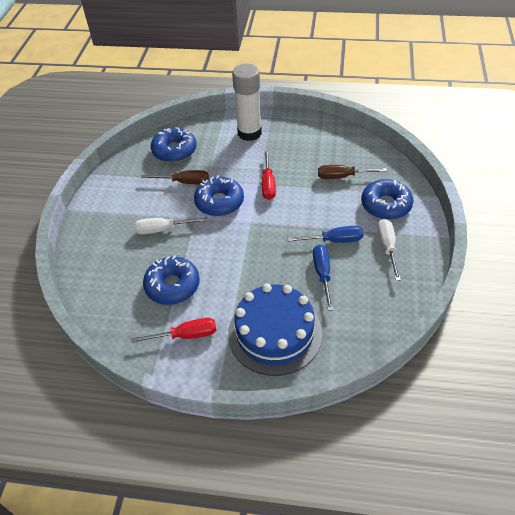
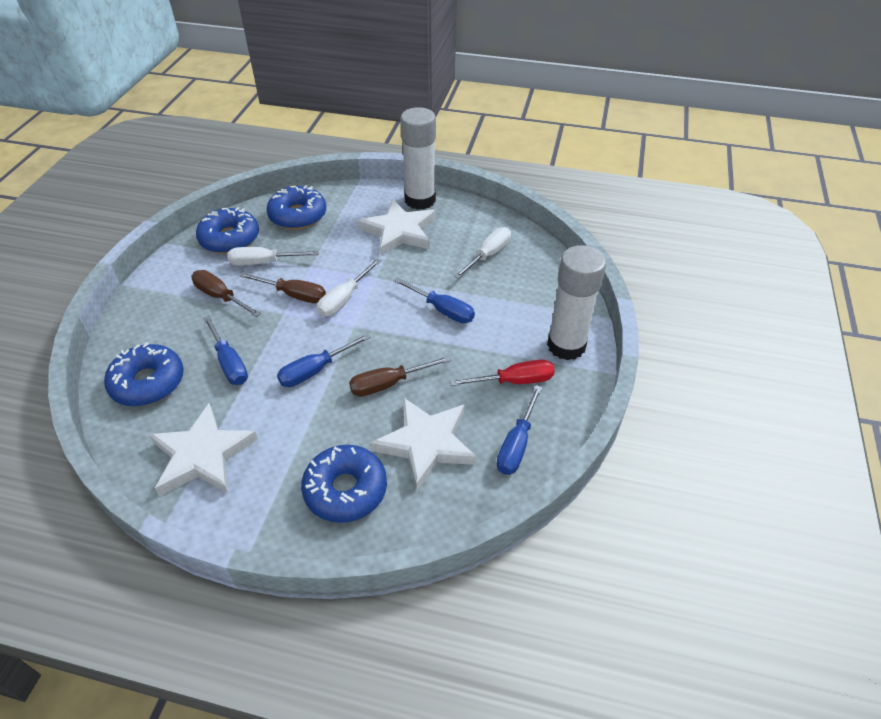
blue cake: [228,283,322,376] = 1 -> none = 0
blue screwdriver: [288,226,363,243] [313,244,333,311] = 2 -> [203,315,248,385] [277,333,371,387] [394,278,475,323] [497,385,542,475] = 4
brown screwdriver: [141,170,209,184] [318,165,387,179] = 2 -> [191,270,261,317] [240,272,326,303] [349,356,451,396] = 3
red screwdriver: [131,318,217,343] [262,151,276,200] = 2 -> [450,360,555,386] = 1
white glue stick: [232,64,262,141] = 1 -> [400,107,436,210] [547,245,606,360] = 2
white screwdriver: [134,217,207,234] [377,219,401,281] = 2 -> [227,247,319,265] [317,259,381,317] [454,227,511,279] = 3
white star: none = 0 -> [149,403,258,496] [358,199,435,256] [371,397,477,490] = 3

